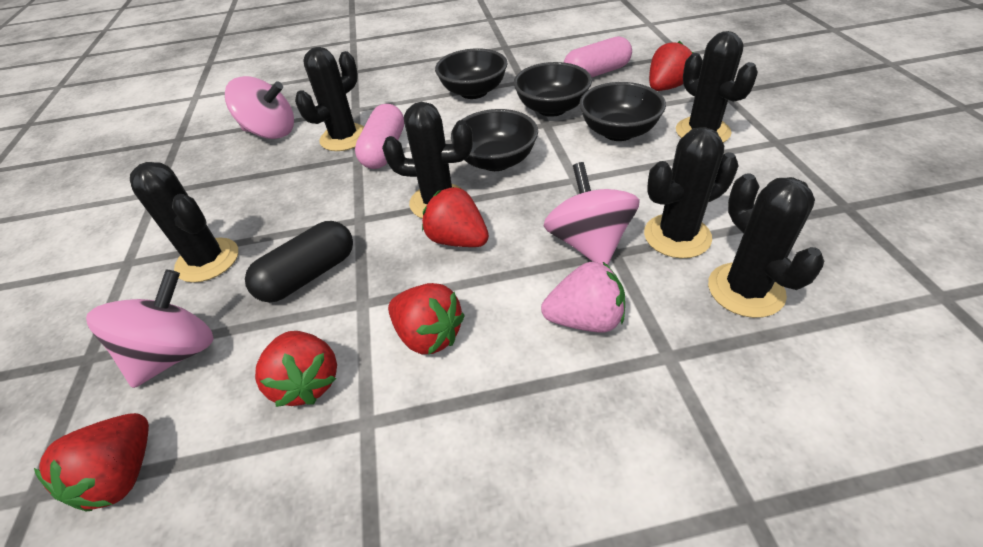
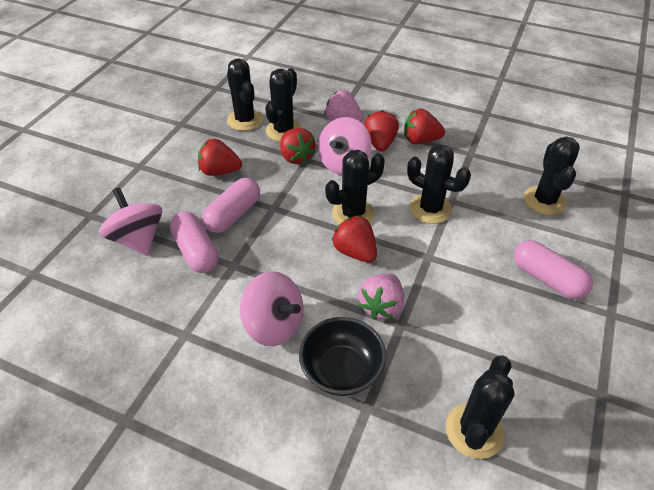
black bowl: [435,48,508,99] [451,109,538,171] [514,62,592,117] [579,82,666,141] = 4 -> [299,317,386,396] = 1
black capsule: [245,221,353,303] = 1 -> none = 0
pink capsule: [355,104,404,169] [564,36,632,77] = 2 -> [170,212,219,273] [202,178,260,233] [514,240,593,299] = 3
pink strawberry: [541,262,625,332] = 1 -> [324,90,363,122] [358,273,404,320] = 2

